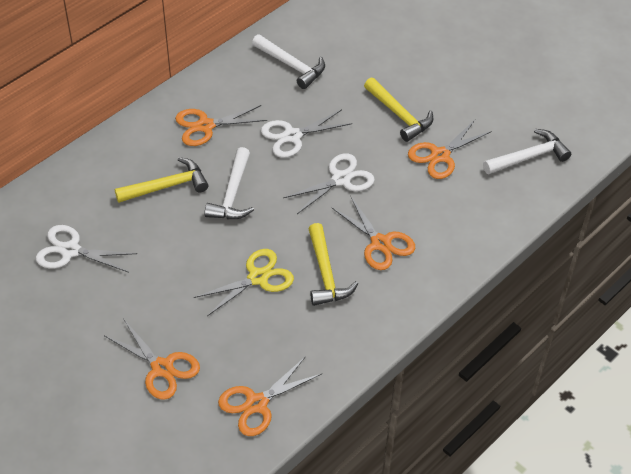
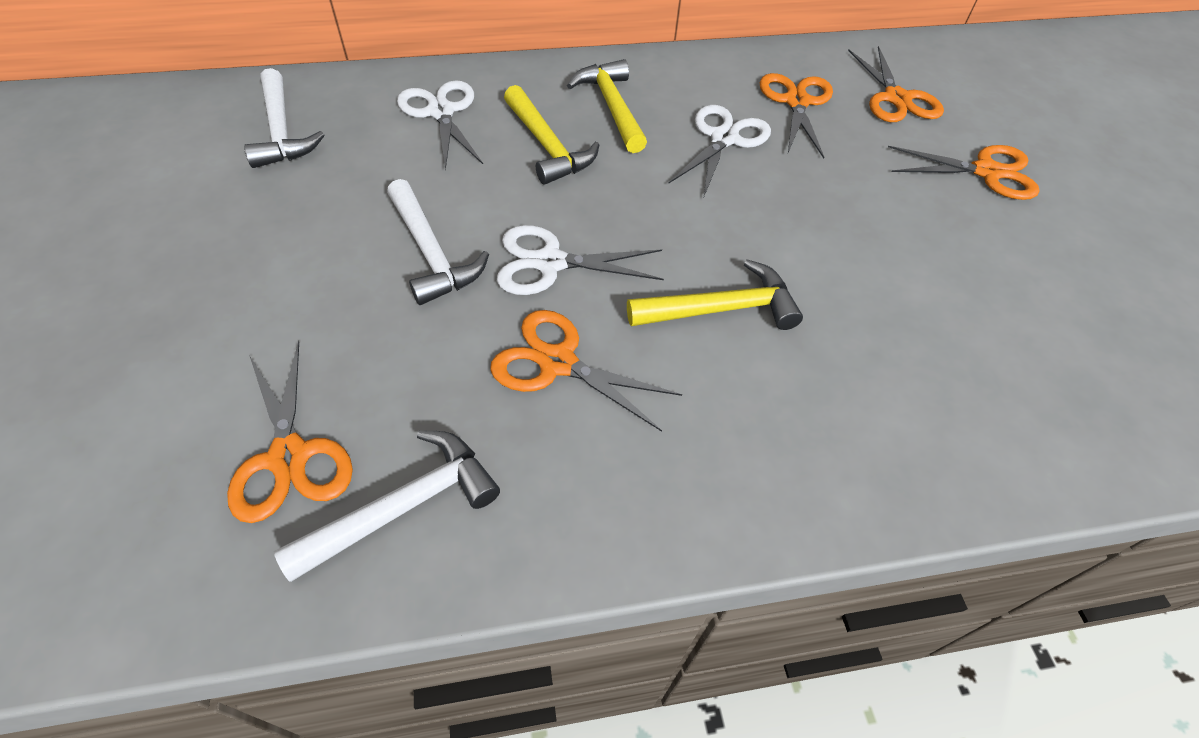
yellow scissors: [194,249,294,316] = 1 -> none = 0

